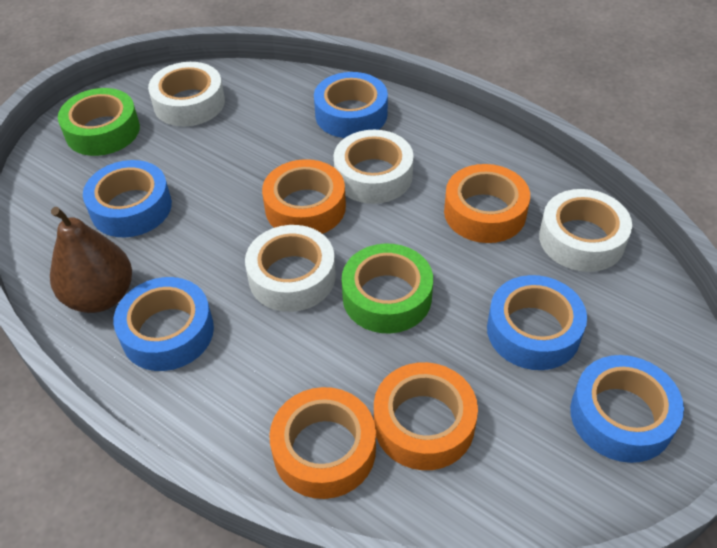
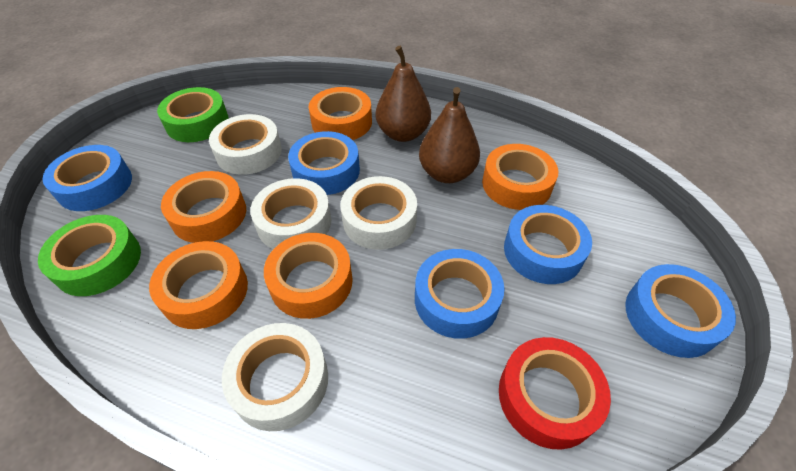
brown pear: [50,207,132,313] = 1 -> [376,46,431,142] [419,87,480,183] = 2
orange tape: [262,159,346,234] [269,387,376,499] [374,362,478,470] [444,164,530,243] = 4 -> [149,241,248,329] [161,171,246,243] [264,233,353,319] [309,87,372,140] [482,144,558,210] = 5
red tape: none = 0 -> [499,337,611,450] = 1

